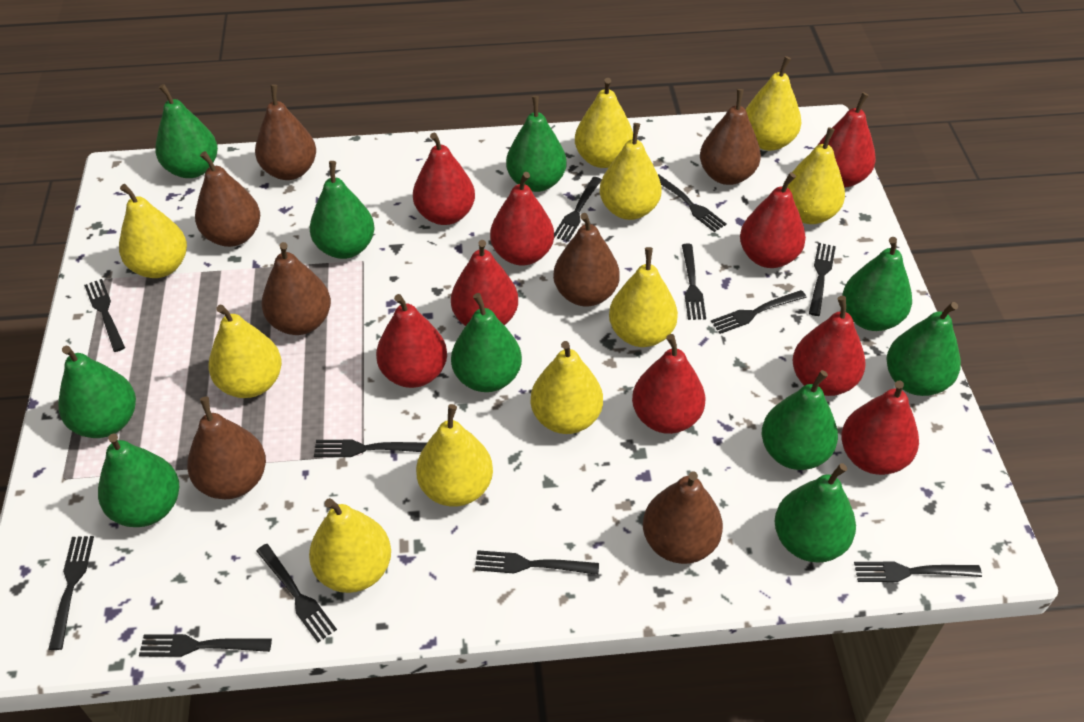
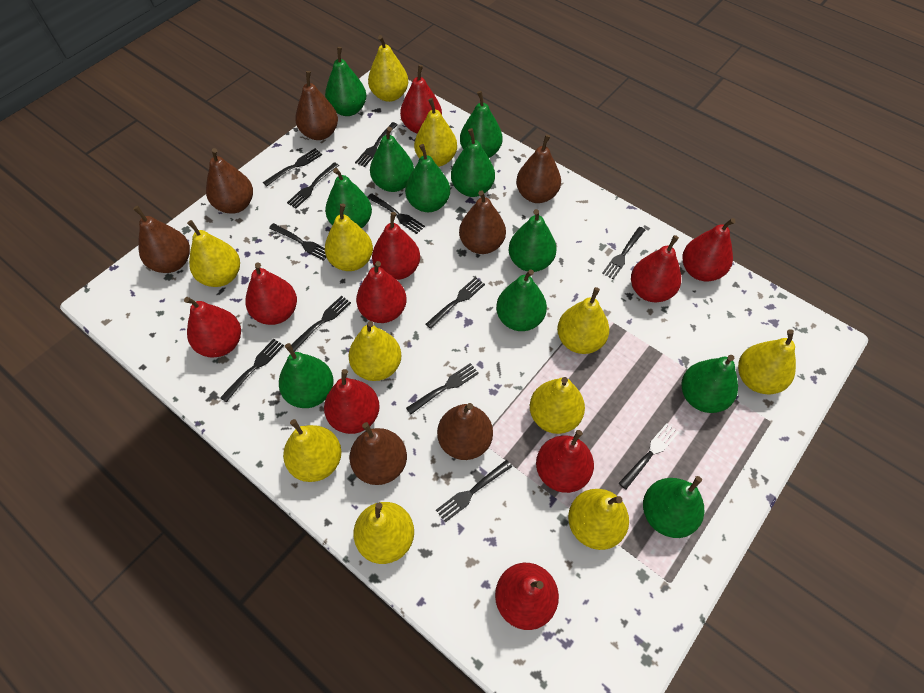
green pear: [58,346,136,438] [98,434,179,527] [155,84,218,178] [310,161,375,259] [451,293,522,392] [506,96,567,192] [762,370,838,470] [775,463,856,563] [842,237,912,331] [886,302,961,396] = 10 -> [279,343,333,408] [325,47,366,116] [325,168,372,228] [370,127,414,192] [405,144,450,212] [451,128,495,197] [460,91,502,158] [496,269,547,331] [509,209,557,272] [643,476,704,538] [681,355,738,413] = 11
red pear: [376,294,447,388] [413,133,475,225] [451,240,518,326] [490,172,554,266] [632,334,705,434] [740,172,806,268] [792,296,866,396] [817,92,876,188] [841,380,919,475] = 9 -> [184,297,241,358] [245,262,297,325] [324,369,380,434] [356,261,407,323] [372,212,420,280] [400,65,442,134] [495,563,559,630] [536,430,594,493] [631,235,681,302] [682,218,736,281] = 10
yellow pear: [119,184,187,278] [209,304,282,398] [309,498,391,593] [416,404,493,507] [531,341,603,434] [575,78,633,168] [600,123,662,220] [609,247,678,347] [745,56,801,151] [787,127,845,224] = 10 -> [187,220,240,287] [283,419,341,482] [325,204,373,271] [348,321,401,381] [354,502,414,564] [368,35,408,102] [414,98,457,167] [530,377,585,434] [557,287,609,354] [568,489,629,550] [738,329,796,394] = 11

